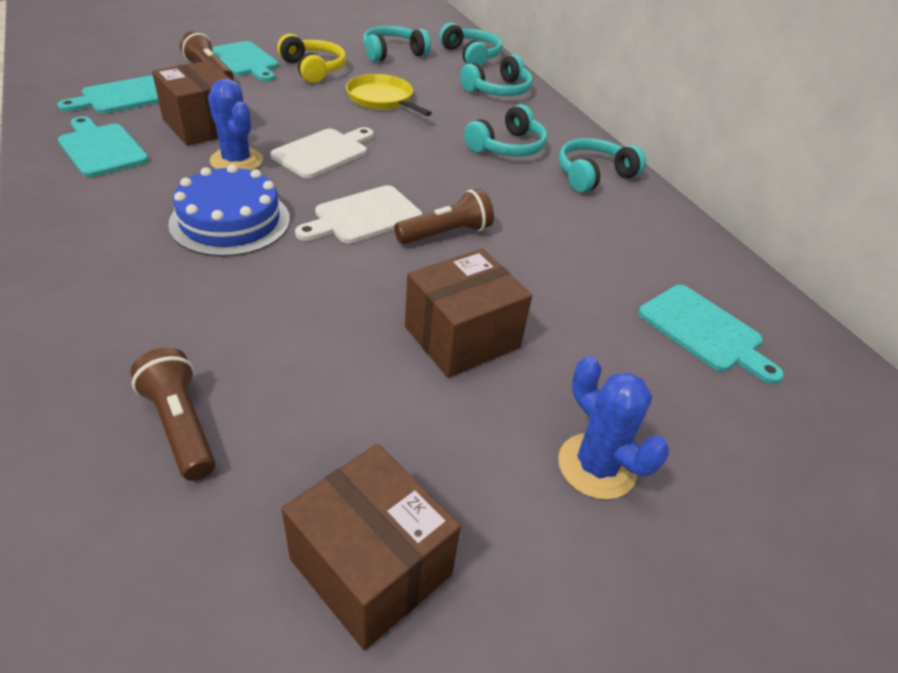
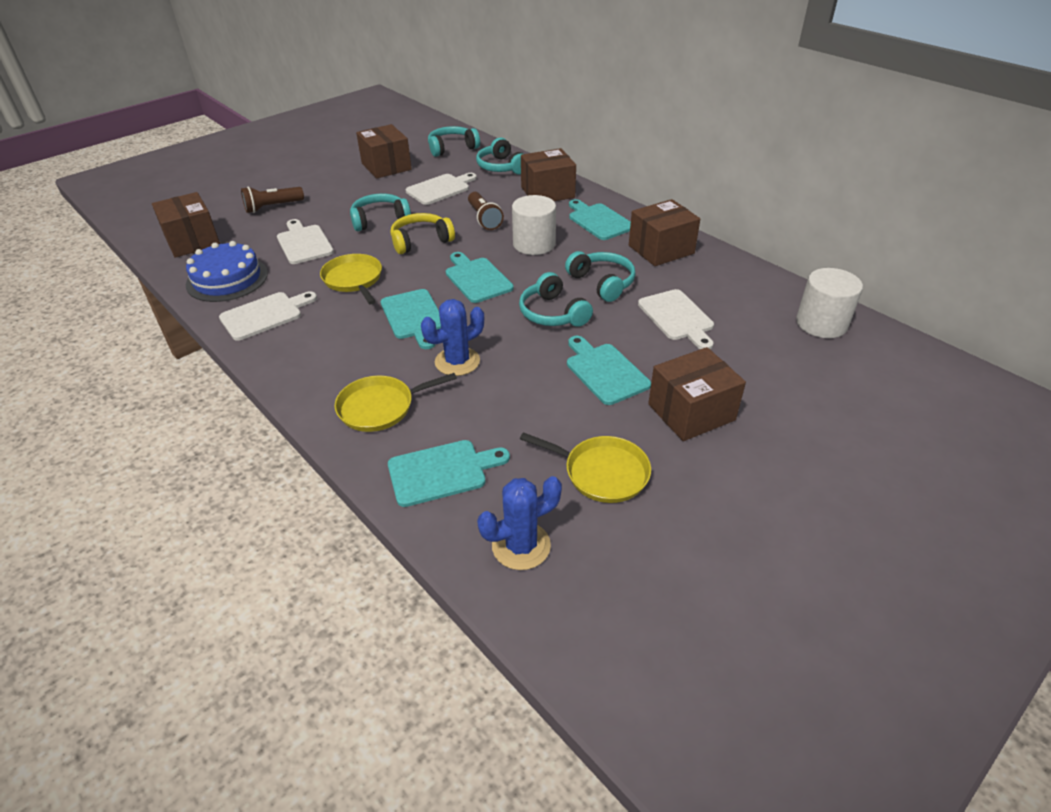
brown box: [152,61,233,146] [282,444,461,650] [405,249,532,378] = 3 -> [152,192,220,258] [356,124,412,179] [521,148,576,201] [629,199,700,266] [648,347,746,441] = 5
brown flashlight: [130,347,216,481] [180,31,234,80] [394,189,494,244] = 3 -> [241,186,304,213] [468,192,504,230] = 2
turquoise cutting board: [57,75,159,114] [58,116,149,177] [213,41,279,82] [638,285,784,384] = 4 -> [381,289,441,349] [388,440,510,507] [446,252,514,303] [567,336,651,405] [569,199,631,240] = 5
white cutting board: [270,127,374,178] [295,185,422,244] = 2 -> [219,291,317,341] [277,219,334,264] [406,173,477,205] [638,289,714,349] = 4
white cylinder: none = 0 -> [512,195,556,255] [796,268,863,338] = 2
yellow pan: [346,74,432,116] = 1 -> [320,254,382,304] [334,373,457,432] [520,432,651,503] = 3

